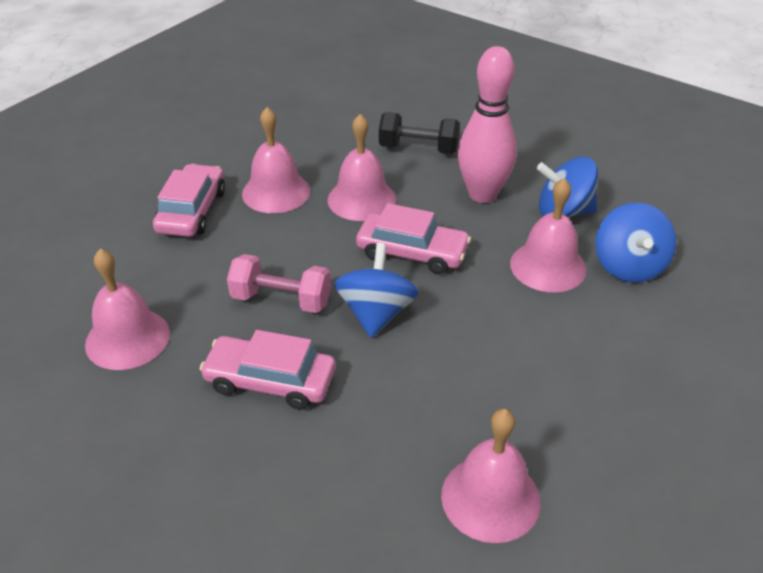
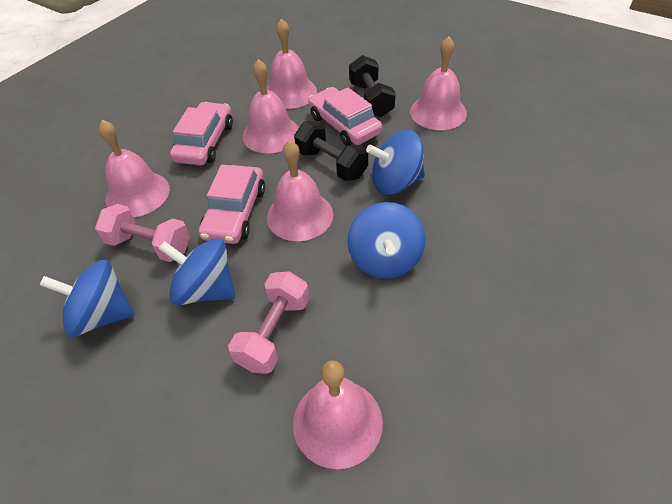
black dumbbell: [379,112,460,154] = 1 -> [294,121,368,181] [349,55,396,117] = 2
blue spinning top: [334,243,419,338] [537,157,598,217] [596,202,676,283] = 3 -> [39,260,135,337] [158,238,235,305] [347,202,426,279] [366,130,425,195] = 4
pink bell: [85,248,170,370] [242,107,310,213] [328,114,396,221] [441,409,541,543] [510,178,587,292] = 5 -> [99,120,170,217] [243,59,299,154] [267,19,317,109] [267,140,333,241] [293,360,383,469] [410,36,467,130] = 6
pink bowling pin: [458,46,517,203] = 1 -> none = 0
pink dumbbell: [227,254,331,313] = 1 -> [95,204,190,262] [228,271,309,374] = 2

